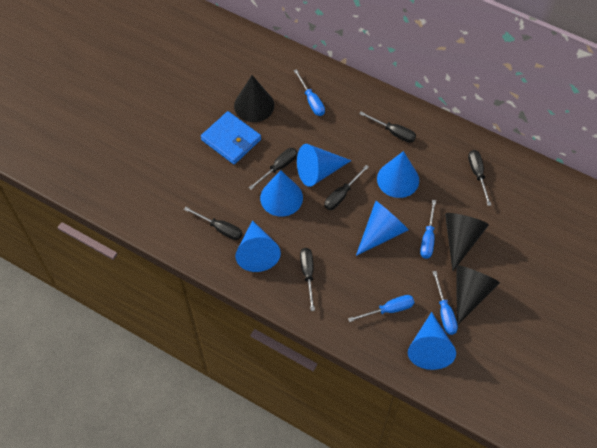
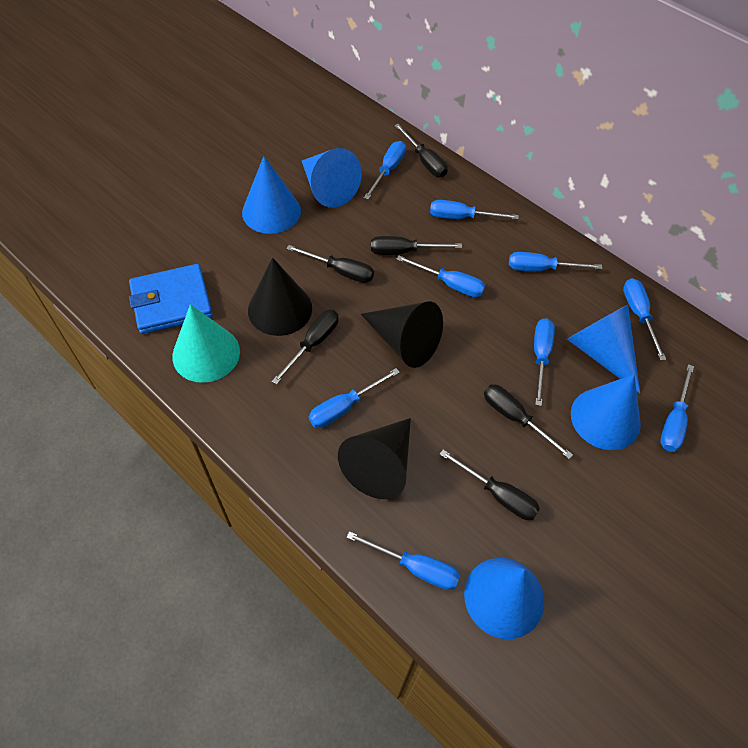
blue cone: [235,220,281,272] [260,170,303,217] [297,144,351,187] [356,201,408,256] [377,151,419,198] [408,312,456,370] = 6 -> [242,156,301,234] [302,148,362,208] [464,558,545,639] [567,305,640,393] [571,374,641,450] = 5
blue screwdriver: [294,69,325,116] [348,295,414,322] [420,200,436,259] [432,271,458,335] = 4 -> [309,368,400,428] [346,531,460,590] [364,141,406,200] [396,255,485,297] [430,200,519,219] [509,252,602,271] [534,318,555,406] [623,278,666,361] [660,364,694,452] = 9
turquoise cone: none = 0 -> [172,304,240,383] = 1

